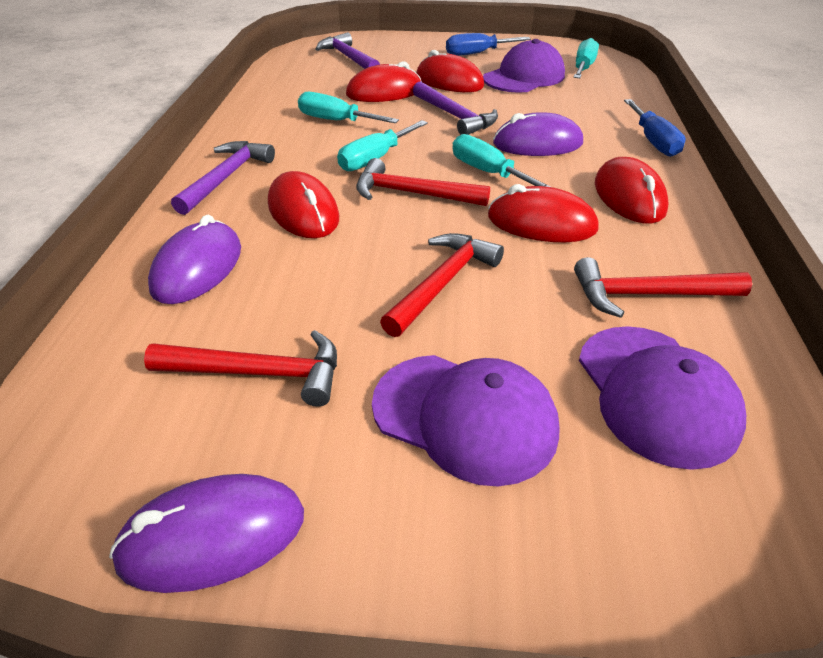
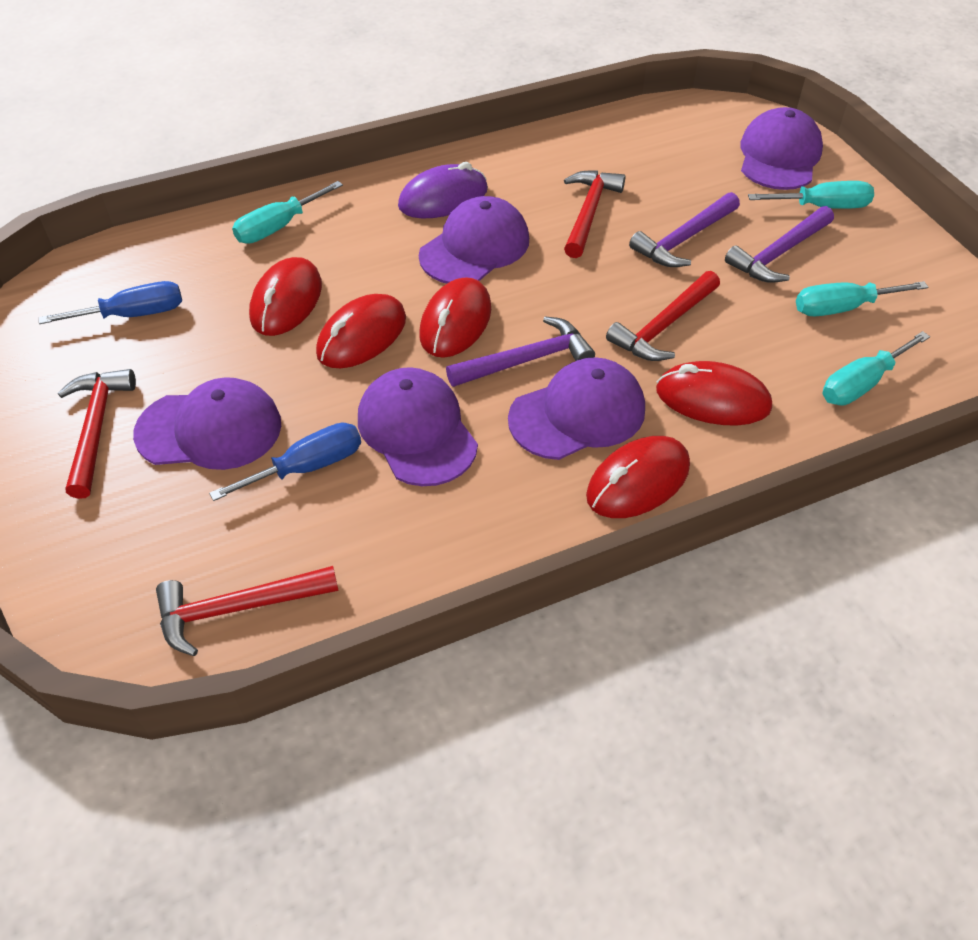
purple cap: [372,355,560,486] [483,39,565,93] [579,326,746,470] = 3 -> [133,377,281,470] [358,367,478,486] [419,196,529,283] [508,357,645,460] [740,107,823,190] = 5
purple mouse: [109,474,304,593] [148,215,241,304] [493,112,583,156] = 3 -> [398,162,488,219] = 1

